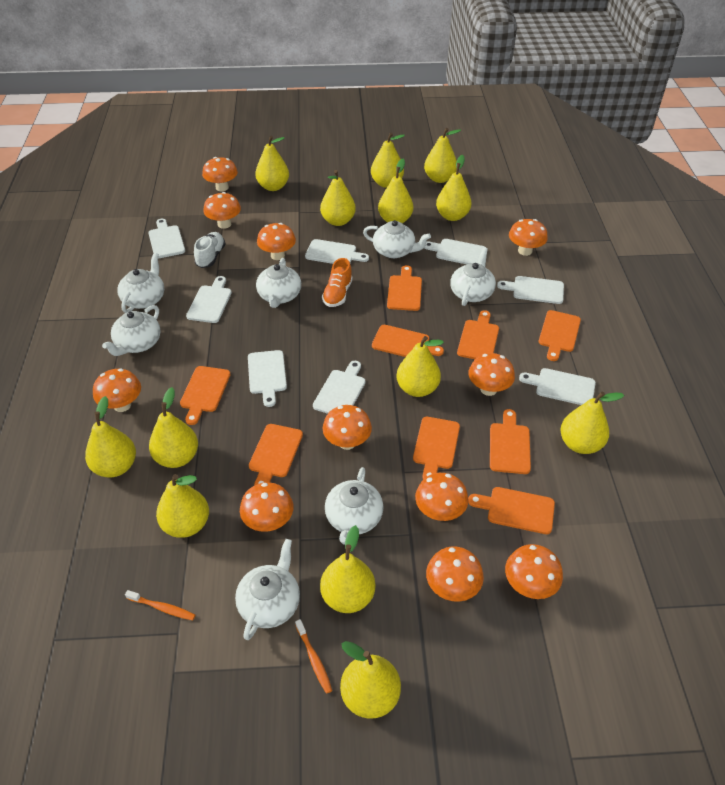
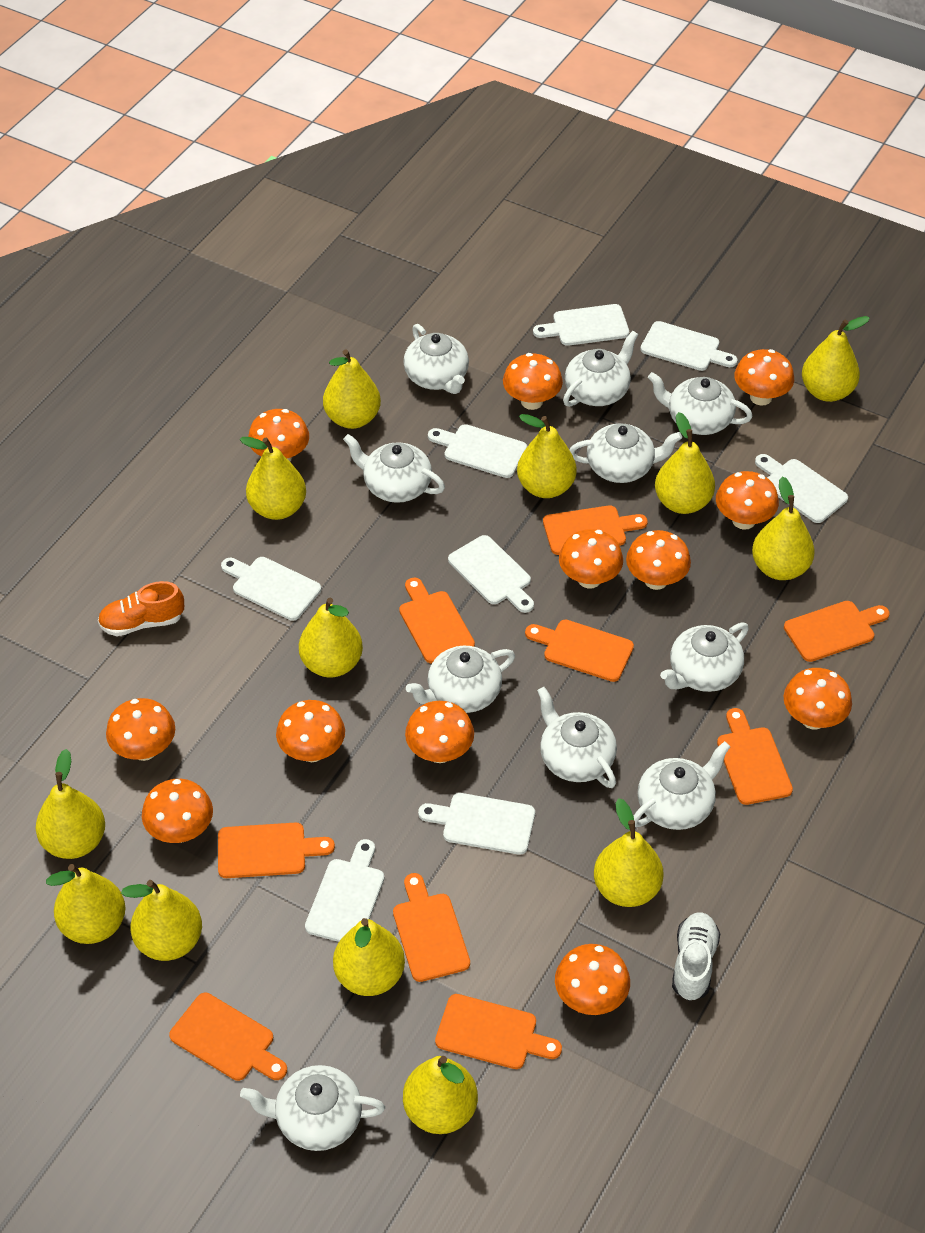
orange mushroom: [93,368,141,412] [202,157,238,191] [203,192,241,229] [240,482,293,532] [257,223,296,260] [322,405,372,450] [415,473,469,521] [426,546,484,602] [468,353,515,396] [505,544,563,599] [509,219,548,256] = 11 -> [106,698,175,761] [142,779,213,843] [248,409,309,462] [276,700,345,762] [405,701,474,763] [503,353,563,410] [555,944,630,1015] [559,529,623,589] [626,530,691,590] [716,471,779,530] [734,349,794,405] [784,668,852,730] = 12
orange toothbrush: [125,590,195,621] [295,619,332,694] = 2 -> none = 0
white teapot: [102,305,160,356] [117,253,164,313] [235,539,300,640] [256,258,301,308] [325,467,384,545] [363,220,431,258] [450,247,496,306] = 7 -> [240,1065,385,1151] [343,434,445,503] [403,324,469,394] [406,646,515,713] [537,687,617,788] [563,331,638,407] [570,424,682,483] [634,741,731,830] [648,372,753,435] [660,623,749,692] = 10

